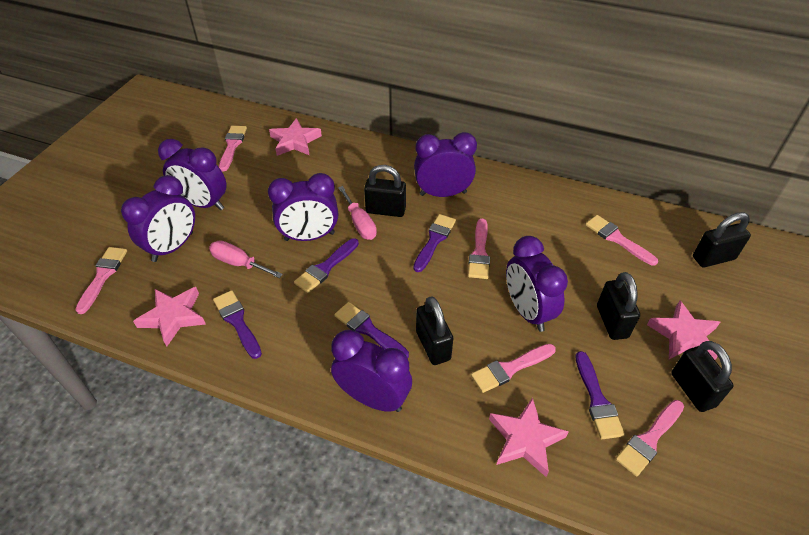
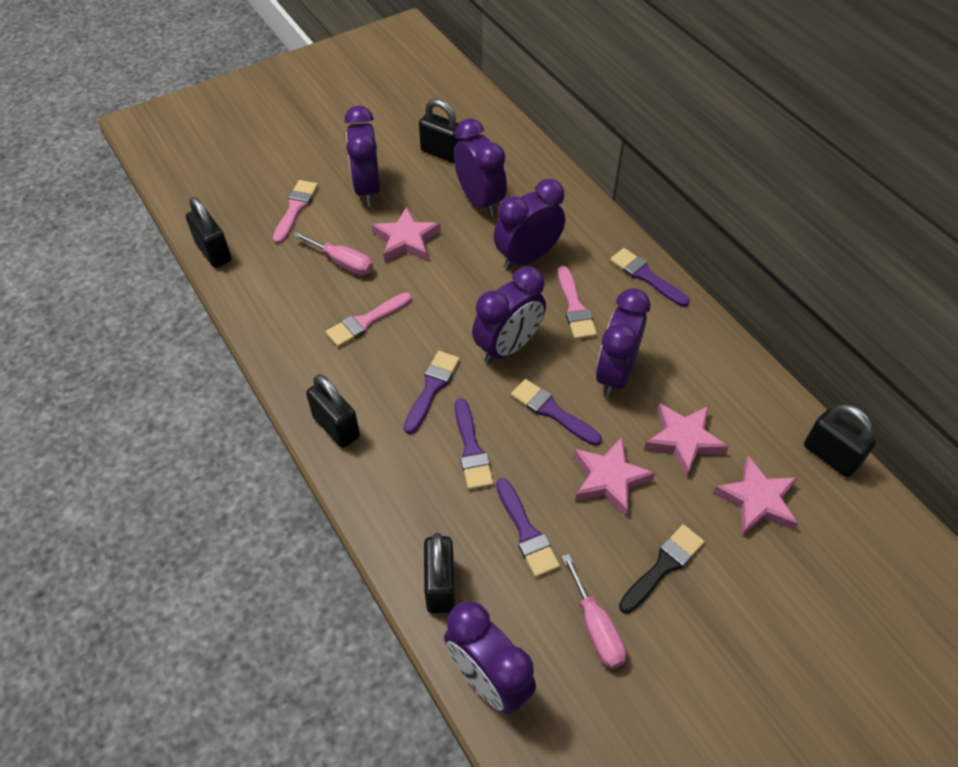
black brush: none = 0 -> [619,525,705,614] = 1
pink brush: [75,247,127,314] [219,126,247,172] [468,219,490,279] [471,344,556,393] [585,215,658,266] [616,400,684,477] = 6 -> [273,180,318,244] [326,292,412,347] [558,266,597,340] = 3

